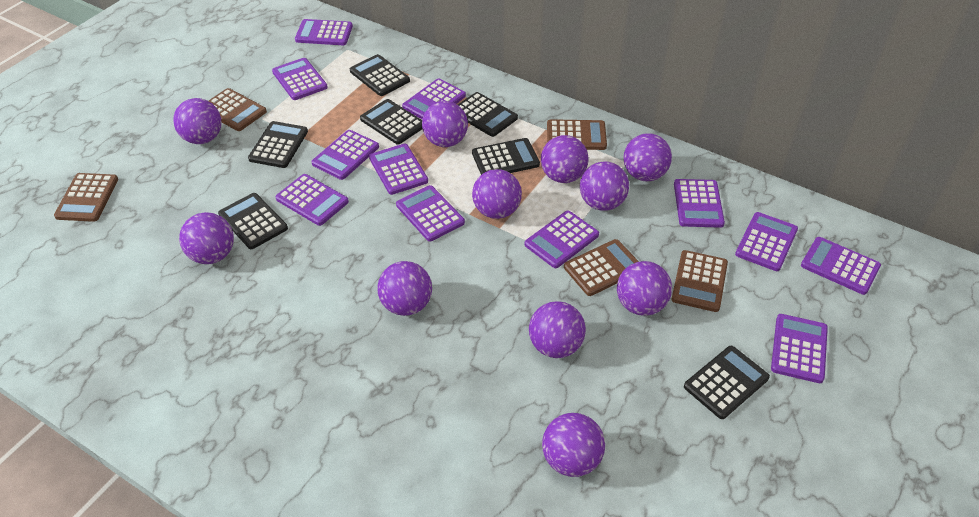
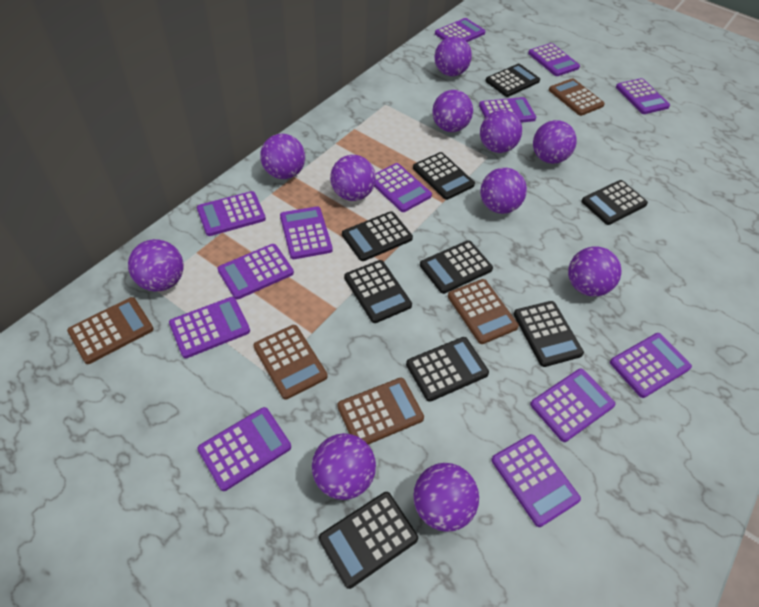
black calculator: [218,193,288,249] [248,121,308,168] [350,54,410,96] [360,99,423,145] [458,92,518,137] [472,138,540,175] [684,346,770,419] = 7 -> [319,492,418,589] [342,211,413,261] [344,260,412,323] [406,337,489,402] [413,152,475,200] [420,240,493,294] [485,64,540,97] [513,301,584,367] [581,180,648,225] = 9
purple calculator: [272,58,328,100] [275,174,349,226] [295,19,353,45] [311,130,379,180] [369,144,428,195] [396,185,465,242] [402,78,466,119] [525,211,599,268] [674,179,725,228] [735,212,798,271] [771,314,828,383] [801,237,881,295] = 12 -> [169,297,250,358] [197,191,266,236] [198,407,291,491] [217,244,294,299] [280,206,333,259] [374,163,432,212] [435,18,485,42] [479,97,536,123] [491,434,581,527] [528,43,580,76] [530,369,615,442] [610,333,692,398] [616,78,670,114] = 13

